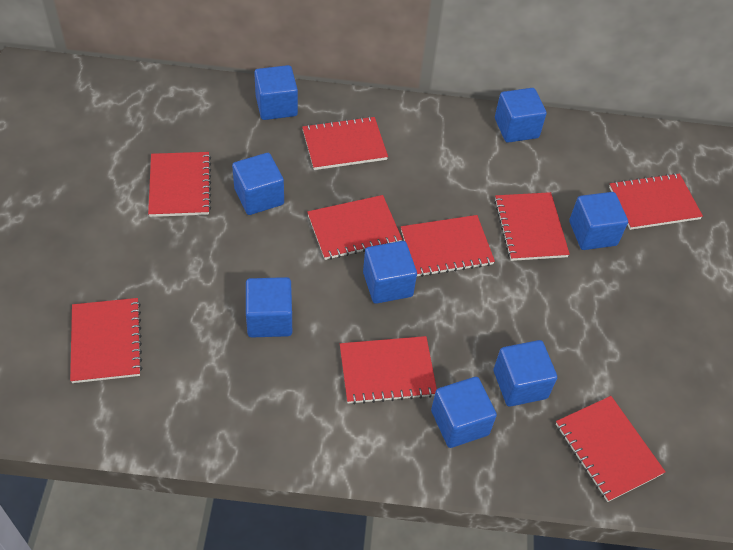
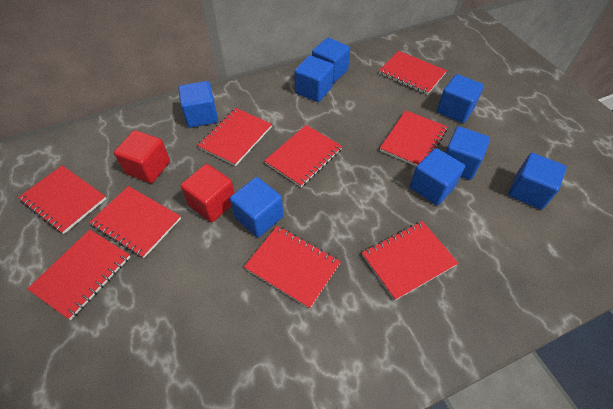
red cube: none = 0 -> [114,130,170,183] [181,164,235,222] = 2

